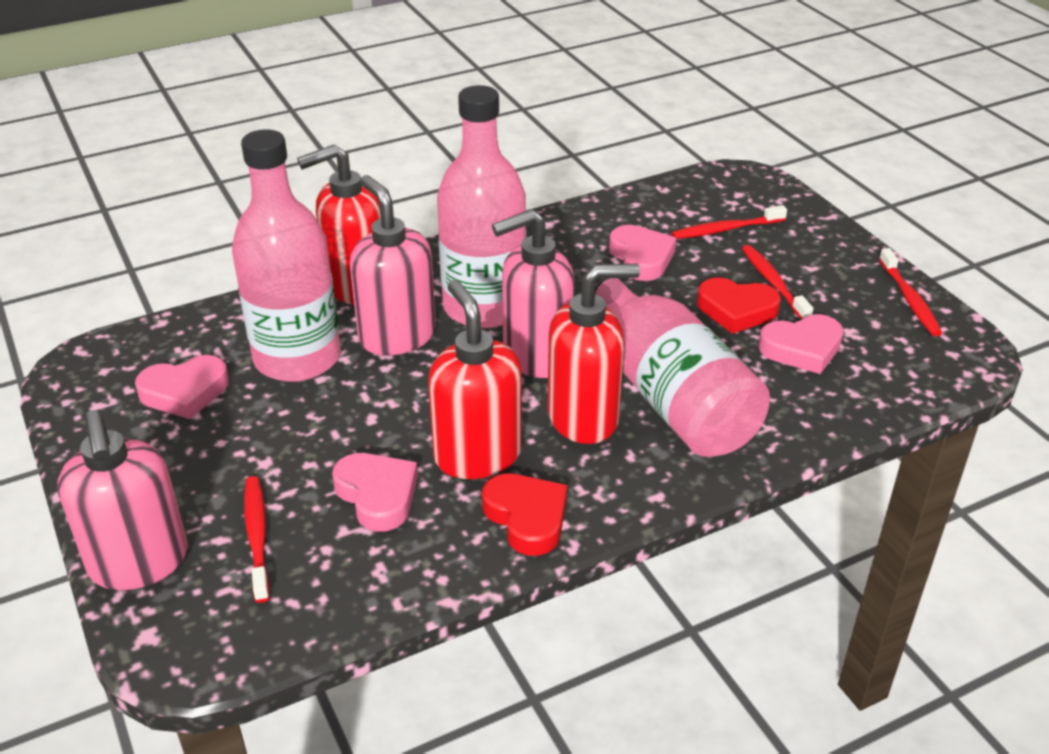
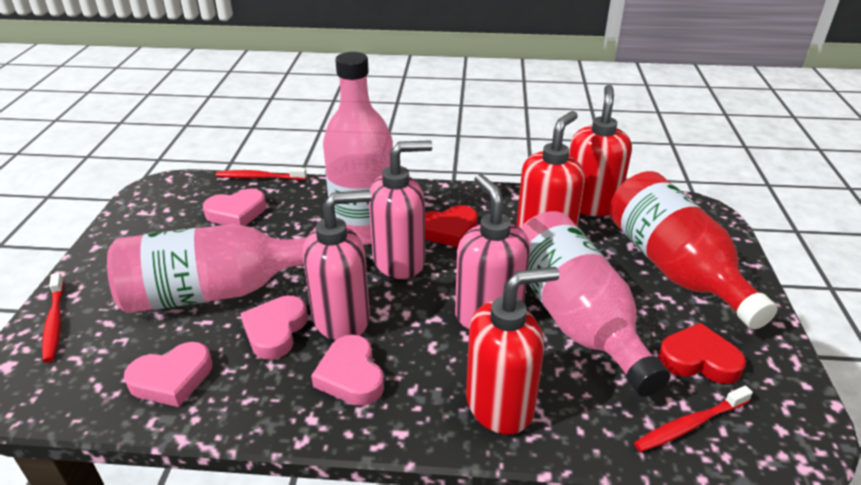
red bottle: none = 0 -> [609,171,778,329] = 1
red toothbrush: [244,476,270,603] [671,205,787,239] [742,245,813,319] [879,248,942,336] = 4 -> [42,273,64,362] [216,167,307,180] [634,386,753,452] = 3

